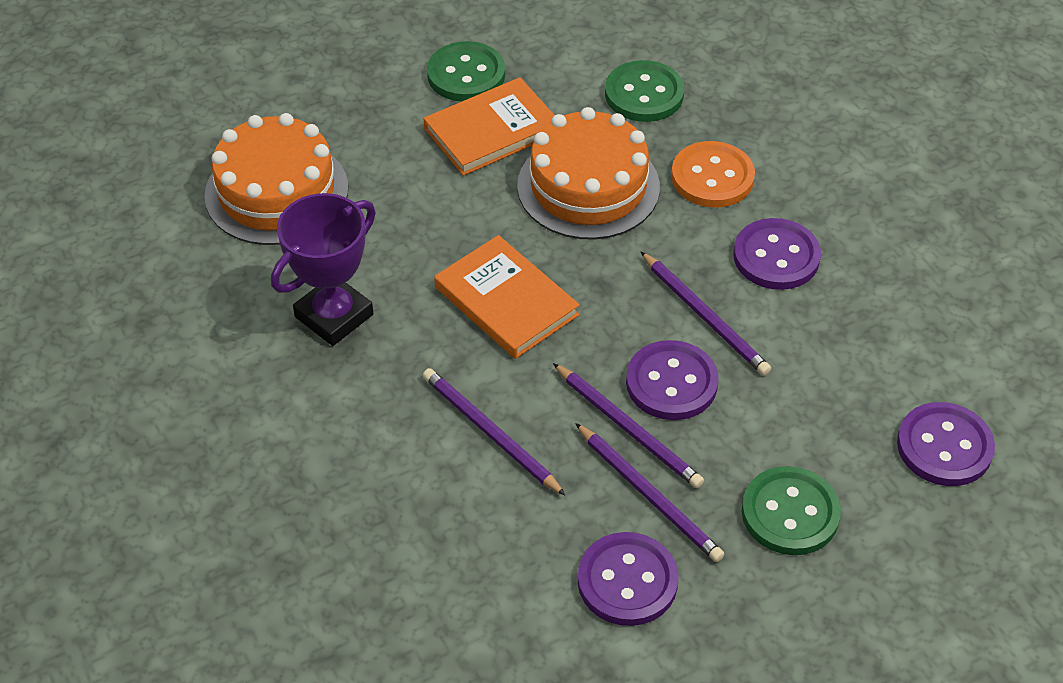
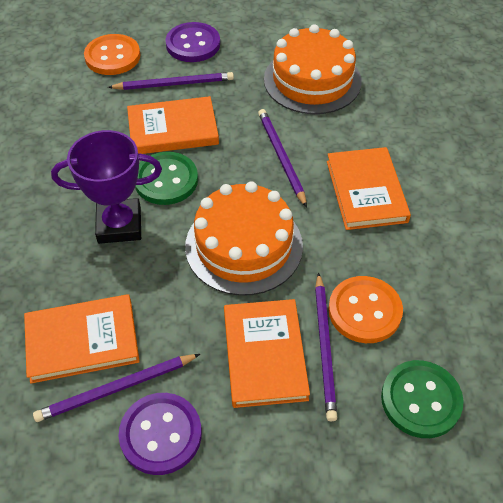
green button: [427,41,505,101] [605,60,684,122] [742,466,841,555] = 3 -> [135,152,198,205] [381,360,464,438] = 2
orange book: [423,77,555,176] [434,235,580,359] = 2 -> [24,294,140,384] [127,96,219,154] [224,299,310,408] [327,147,411,230] = 4
orange button: [671,141,755,208] = 1 -> [84,34,140,75] [328,276,403,343] = 2
purple button: [578,532,678,626] [626,340,719,420] [734,218,821,290] [897,402,995,486] = 4 -> [118,393,202,475] [165,22,220,62] = 2

